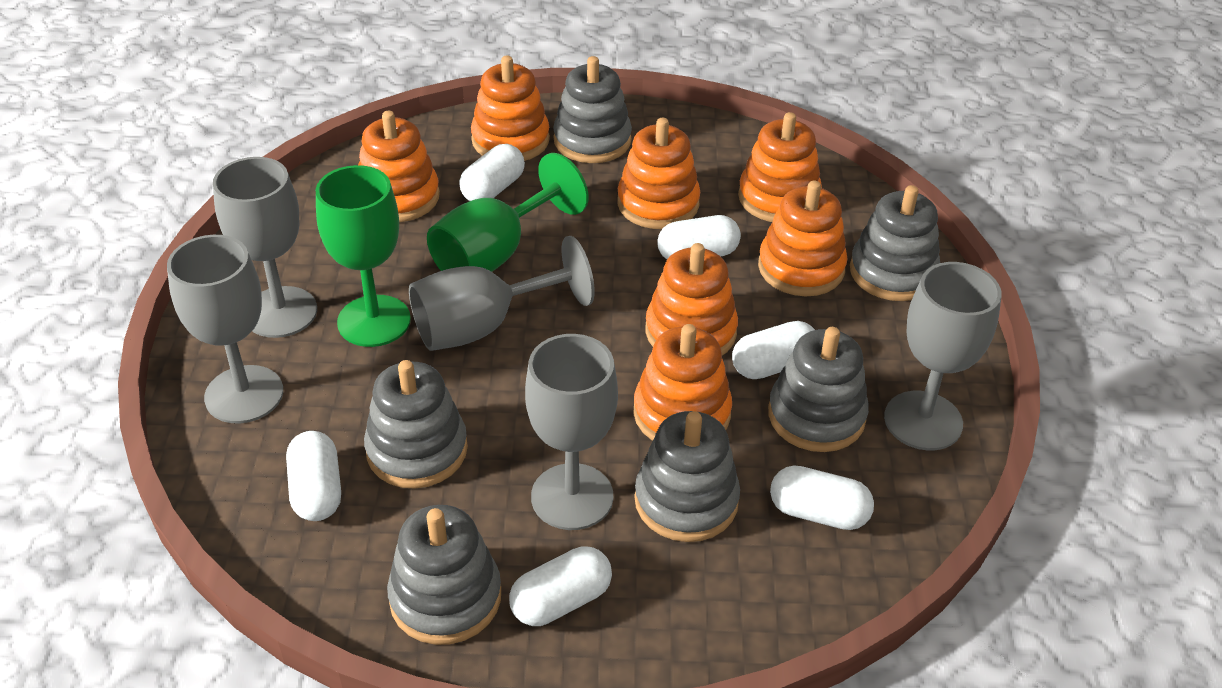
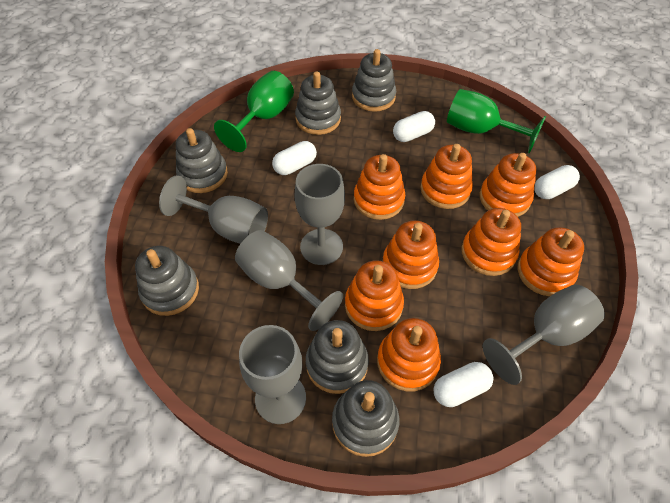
orange stacking toy: [358,111,440,222] [471,56,550,161] [617,118,700,229] [634,324,732,441] [645,243,738,356] [738,112,822,222] [758,181,848,296] = 7 -> [345,260,404,331] [354,154,405,220] [377,318,441,391] [383,220,439,289] [420,144,473,209] [461,208,521,276] [480,153,536,217] [518,227,584,296] = 8
white capsule: [286,431,341,521] [459,144,525,201] [509,546,612,626] [657,215,741,259] [732,321,815,379] [770,466,874,530] = 6 -> [272,141,317,175] [393,111,435,142] [433,362,494,407] [535,165,580,199] = 4

